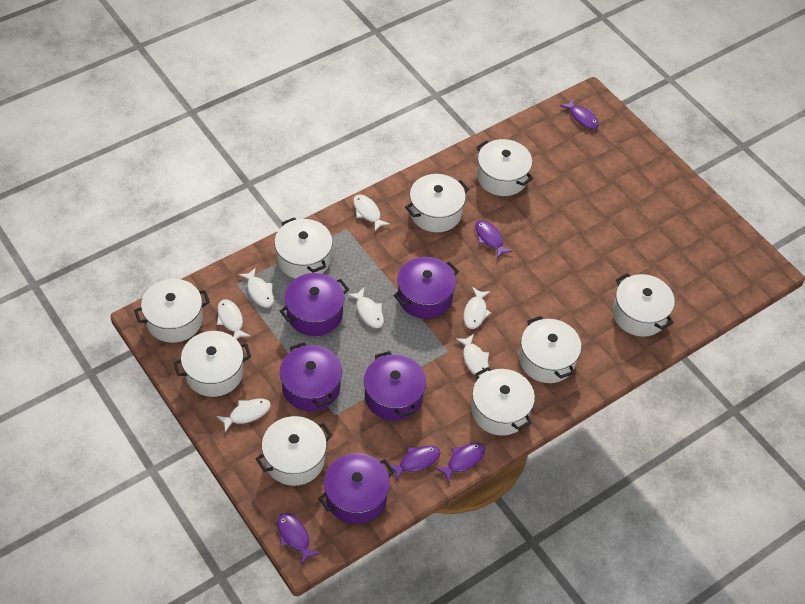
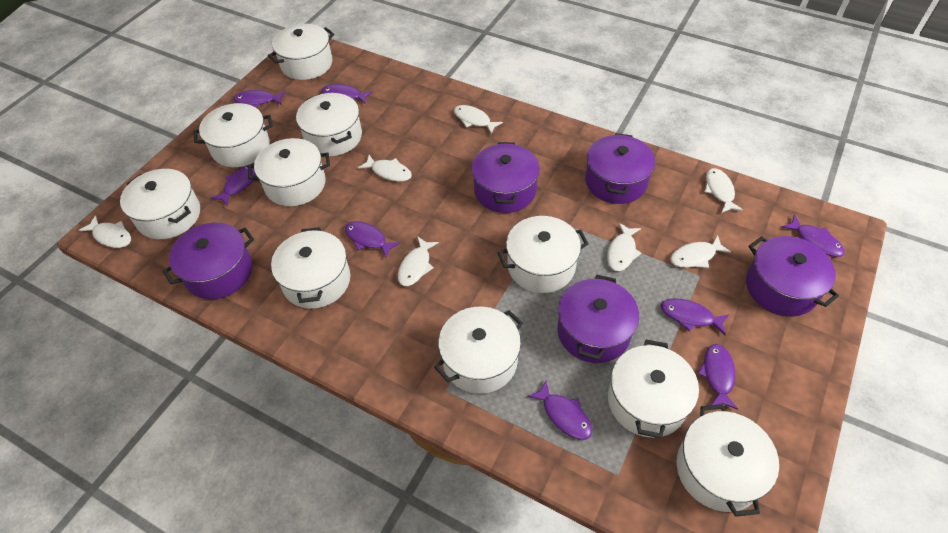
purple fish: [277,513,321,564] [389,446,441,480] [435,443,485,483] [475,220,513,259] [560,99,599,129] = 5 -> [211,164,257,206] [234,90,285,108] [322,84,372,104] [345,221,400,258] [527,380,592,440] [661,298,729,335] [698,344,738,410] [782,214,845,257] = 8
white pot: [134,279,210,343] [174,331,251,397] [256,416,332,486] [274,217,333,279] [405,174,469,232] [471,367,535,436] [476,139,533,196] [519,316,581,383] [613,273,675,337] = 9 -> [120,169,200,239] [193,103,273,167] [248,138,330,206] [268,24,334,80] [271,227,350,309] [296,93,362,156] [434,307,523,394] [497,216,589,293] [608,340,699,438] [676,404,779,517] = 10

